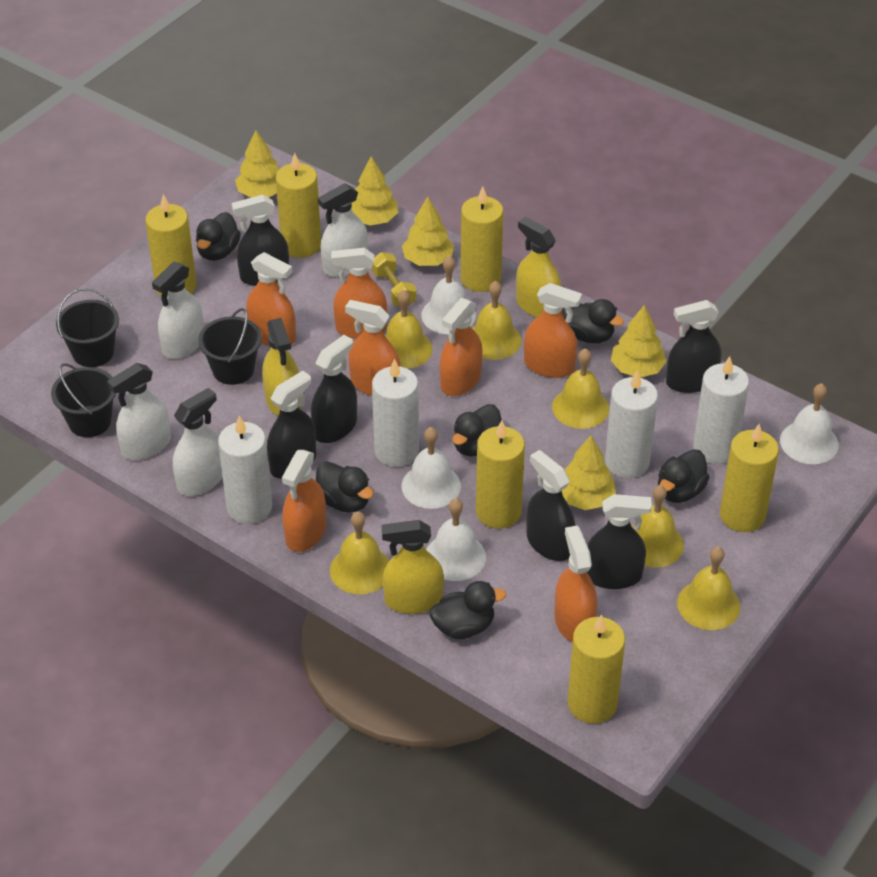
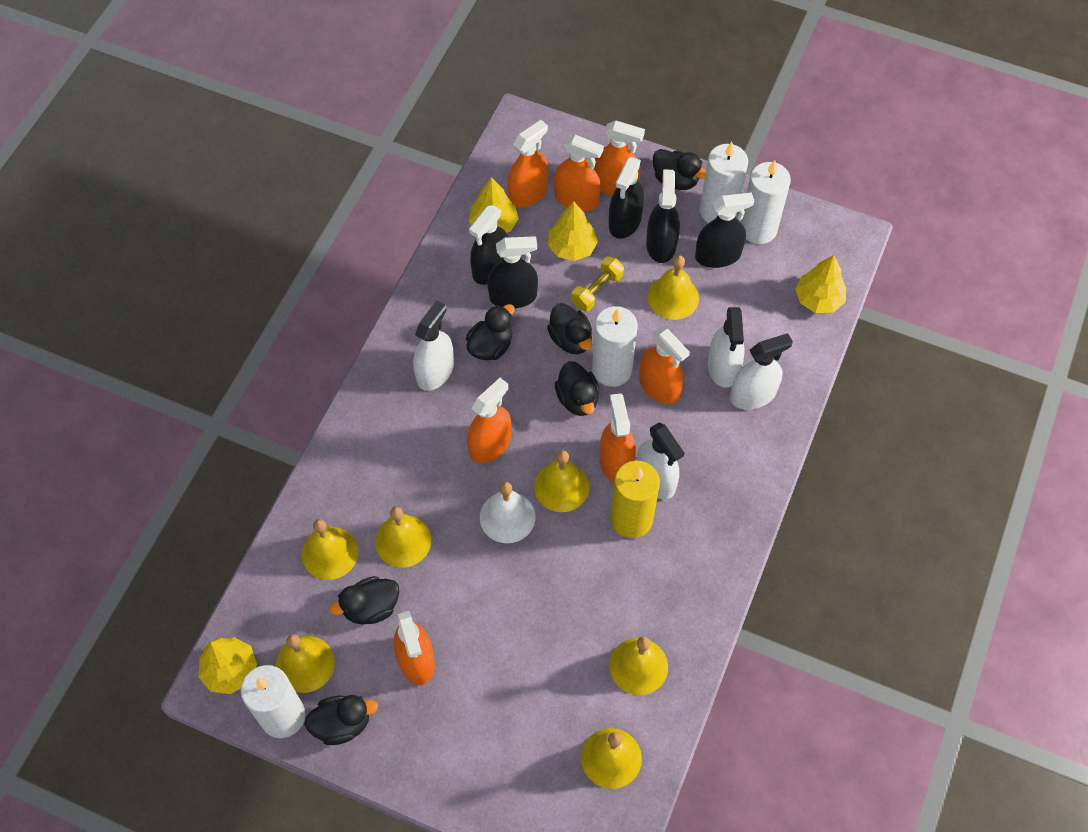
black bucket: [51,363,116,437] [56,288,119,367] [198,308,262,385] = 3 -> none = 0
black spray bottle: [232,195,289,286] [267,371,316,479] [311,335,357,443] [526,450,575,561] [587,494,652,589] [666,300,722,393] = 6 -> [469,205,508,285] [487,236,538,309] [609,157,644,239] [646,169,680,263] [695,193,754,268] = 5
white bell: [401,427,461,509] [421,256,476,334] [426,498,486,581] [780,383,839,464] = 4 -> [480,482,535,543] = 1
yellow bell: [330,511,389,594] [385,290,433,369] [472,281,521,360] [552,348,609,429] [632,485,684,568] [677,547,740,630] = 6 -> [276,634,335,693] [302,519,358,580] [375,507,431,568] [534,450,589,512] [581,728,642,789] [609,637,668,695] [648,255,699,320] = 7
yellow candle: [145,194,196,296] [276,153,321,258] [461,187,503,292] [476,420,525,529] [568,614,625,724] [720,424,779,532] = 6 -> [611,461,660,538] = 1
yellow spray bottle: [262,318,301,416] [382,520,444,614] [516,217,561,318] = 3 -> none = 0
yellow tree: [235,130,279,198] [351,156,398,226] [402,196,454,266] [562,435,616,510] [611,305,667,378] = 5 -> [198,637,257,694] [469,177,519,233] [548,201,598,261] [795,255,846,313] = 4

